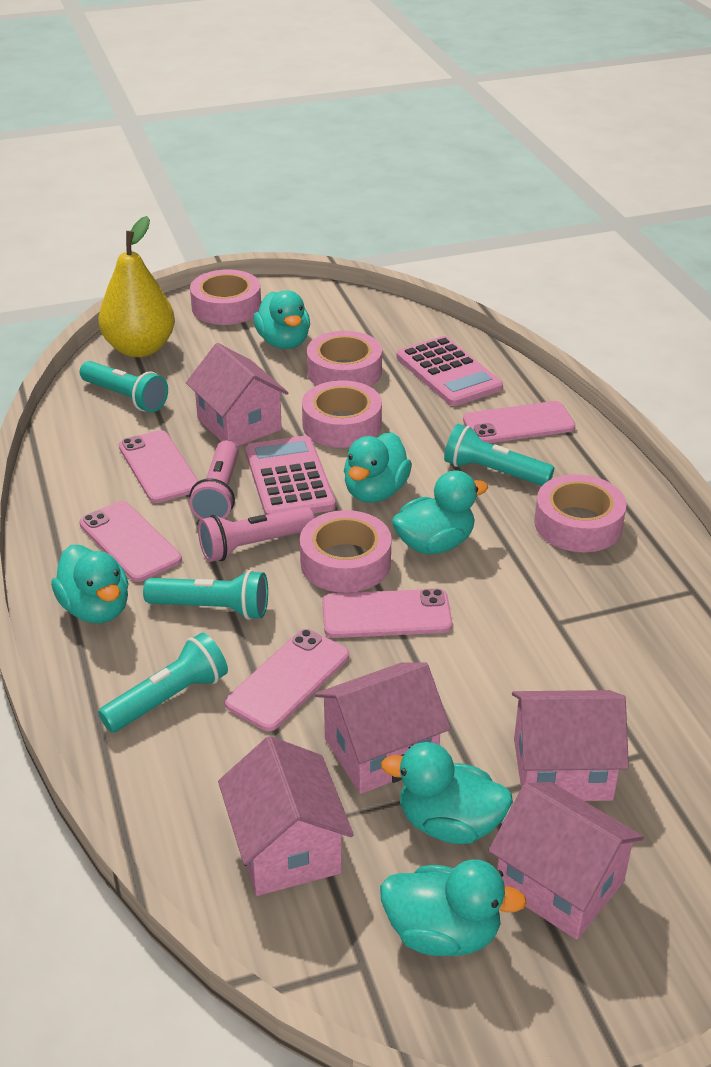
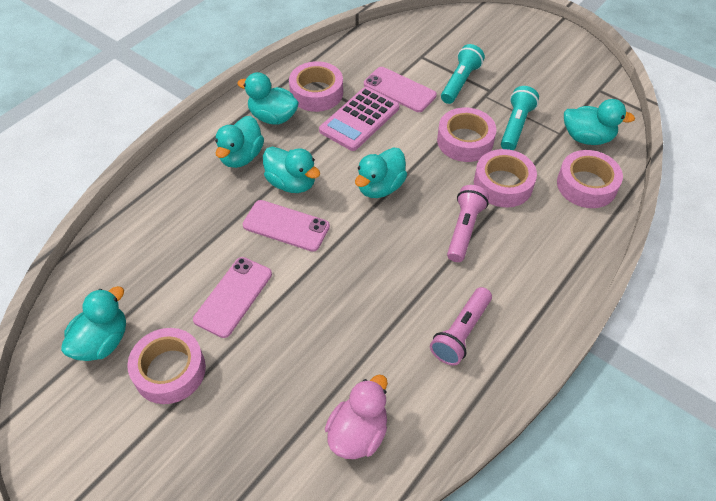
pink calculator: [245,436,336,515] [397,336,503,406] = 2 -> [319,87,400,151] = 1
pink duck: none = 0 -> [325,375,388,459] = 1
pink house: [186,343,289,446] [218,736,354,896] [315,662,451,794] [488,782,644,940] [512,690,629,801] = 5 -> none = 0
pink phone: [79,501,182,582] [119,430,198,503] [225,629,349,731] [322,589,452,638] [463,401,575,443] = 5 -> [193,257,272,338] [243,200,330,252] [364,67,437,112] = 3
turquoise flashlight: [80,361,168,412] [98,633,228,733] [143,570,268,620] [444,424,554,486] = 4 -> [441,44,485,104] [501,86,539,150] = 2
yellow pear: [98,216,175,357] = 1 -> none = 0

